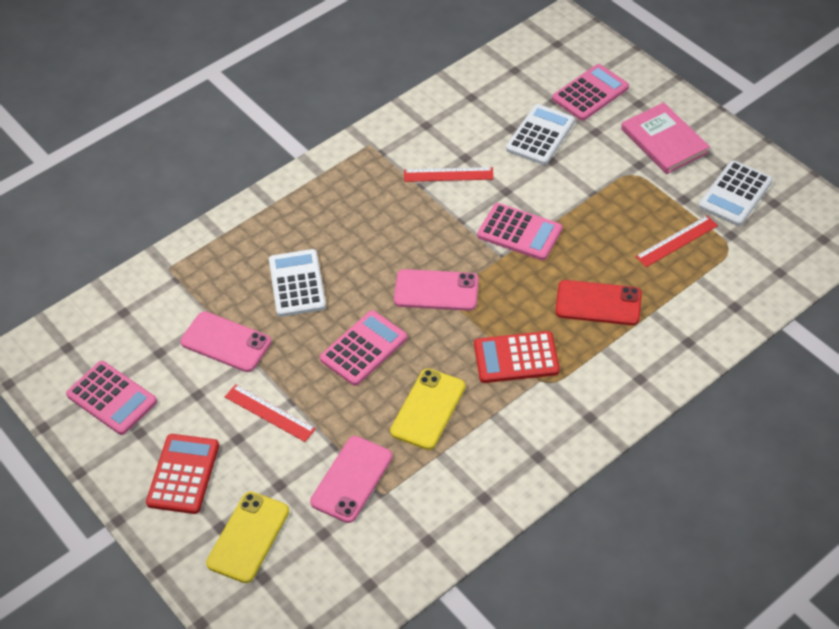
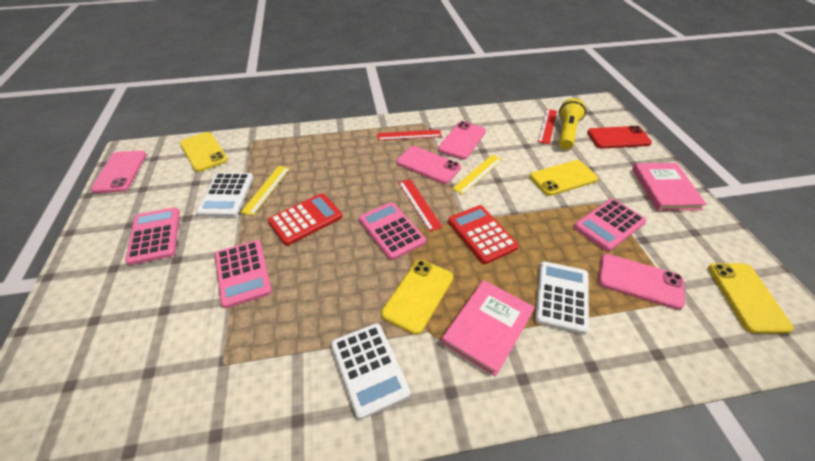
pink book: [621,102,710,174] = 1 -> [442,280,535,377] [632,163,707,211] = 2
pink phone: [180,311,271,372] [310,436,392,523] [394,269,479,311] = 3 -> [91,151,147,193] [396,146,461,184] [438,121,486,160] [598,254,685,310] = 4
yellow flashlight: none = 0 -> [559,98,586,150] = 1
yellow phone: [206,491,289,583] [390,368,465,450] = 2 -> [180,132,228,172] [381,260,453,335] [530,160,598,196] [708,263,794,333] = 4
yellow ruler: none = 0 -> [241,166,290,216] [452,155,503,195] = 2

